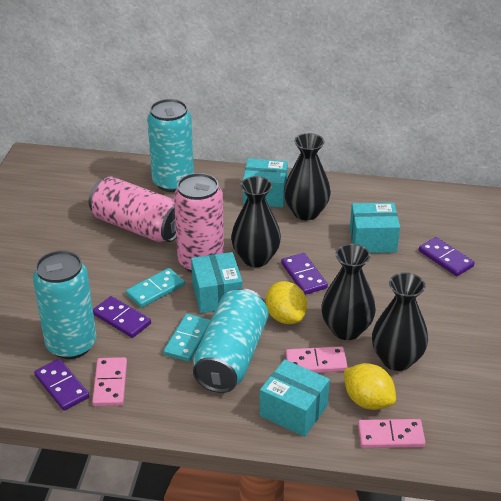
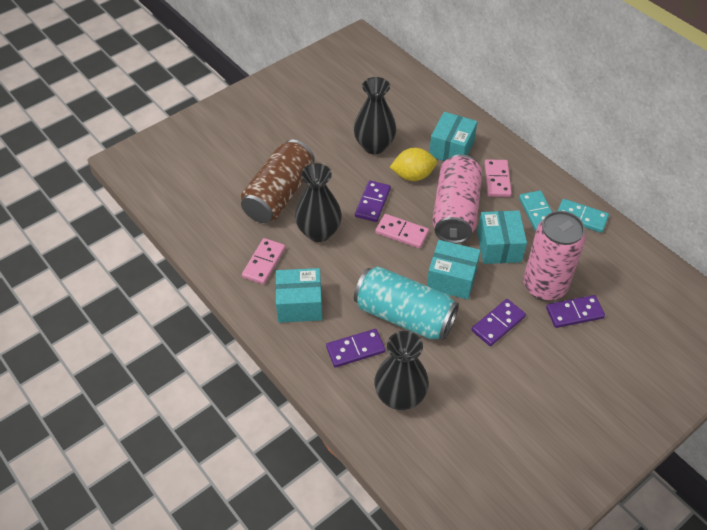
black vase: [231,176,281,267] [284,133,331,220] [321,244,376,340] [372,272,428,371] = 4 -> [295,163,342,242] [353,77,396,154] [375,331,429,410] = 3
brown can: none = 0 -> [241,140,315,223] = 1
turquoise can: [33,250,97,359] [147,99,194,192] [193,288,269,393] = 3 -> [354,266,459,340] = 1
yellow lemon: [266,281,307,324] [344,363,396,410] = 2 -> [390,148,437,181] = 1

